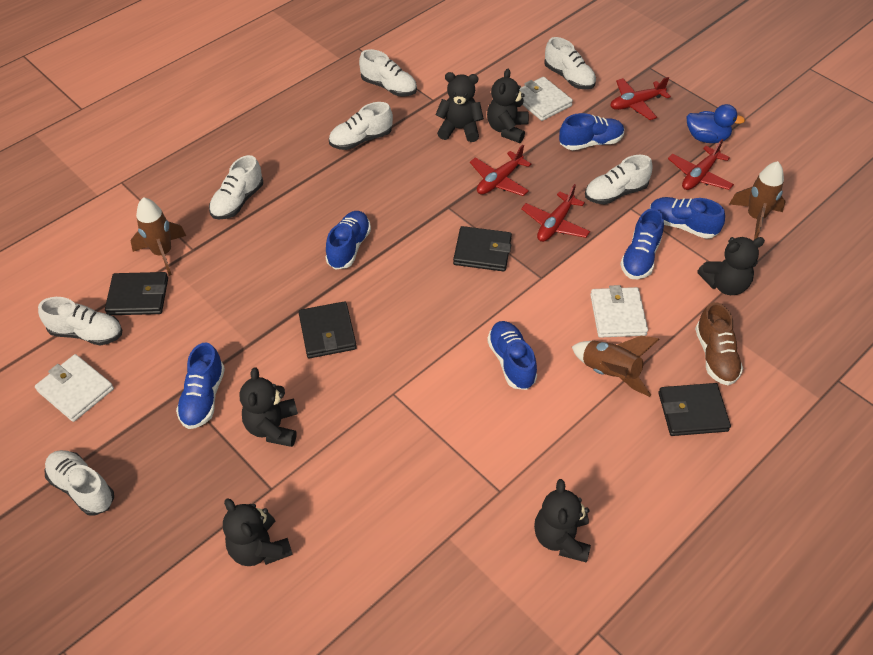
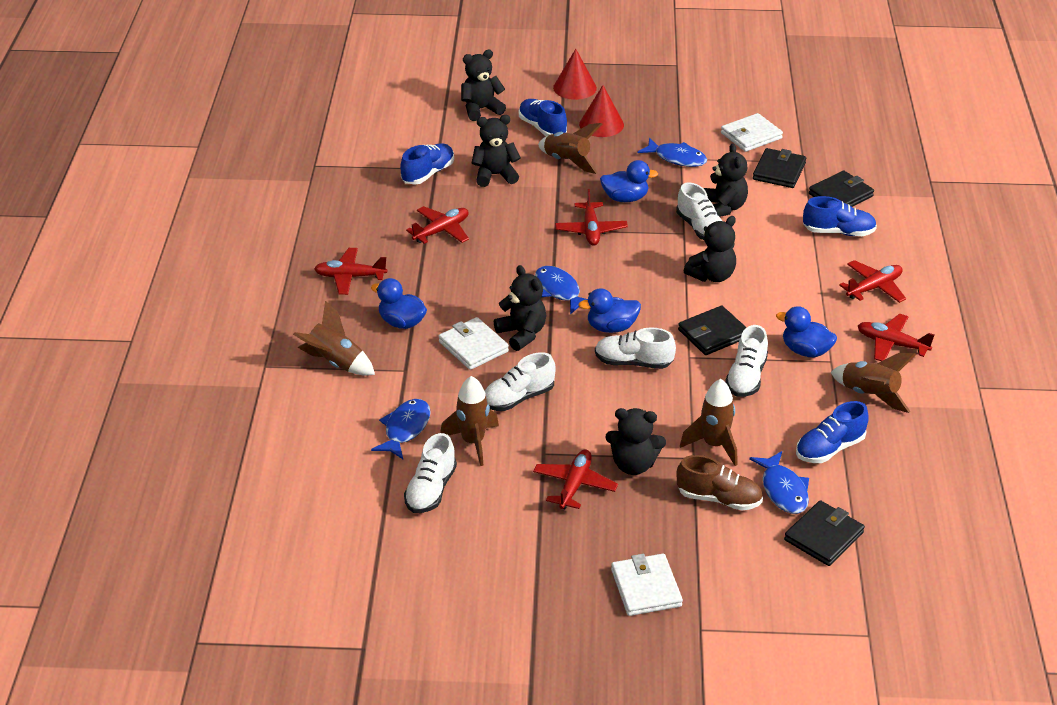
blue duck: [687,104,745,143] = 1 -> [371,278,427,329] [578,288,641,333] [600,160,658,202] [776,306,837,357] = 4
blue fish: none = 0 -> [371,399,431,459] [535,266,588,315] [638,138,707,167] [749,451,809,514] = 4
blue shoe: [176,343,225,429] [325,211,371,270] [487,321,537,390] [559,113,624,150] [620,208,664,279] [650,197,725,239] = 6 -> [400,144,454,185] [519,99,567,136] [796,401,869,463] [803,196,877,236] = 4
brown rocket: [131,197,186,276] [572,336,659,397] [729,161,786,239] = 3 -> [293,301,375,376] [440,376,499,466] [538,123,603,174] [680,379,737,466] [831,353,916,413] = 5
red cone: none = 0 -> [553,49,597,100] [579,85,624,137] = 2
red plane: [470,145,531,196] [521,184,590,242] [610,77,671,120] [668,139,734,190] = 4 -> [314,248,387,295] [406,206,469,244] [533,449,618,509] [555,189,628,246] [839,260,906,303] [858,314,934,361] = 6
white shoe: [38,297,122,346] [45,450,114,516] [209,155,263,220] [329,102,393,150] [359,49,417,96] [544,37,596,89] [585,155,653,205] = 7 -> [404,433,457,513] [485,352,556,411] [595,328,676,369] [676,182,722,240] [725,325,768,397] = 5

